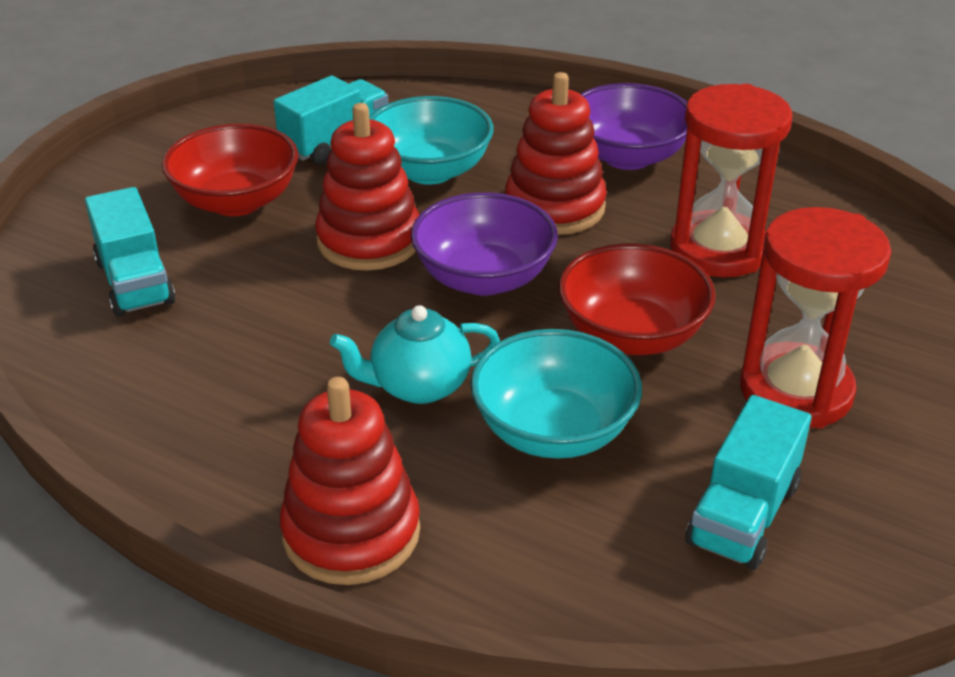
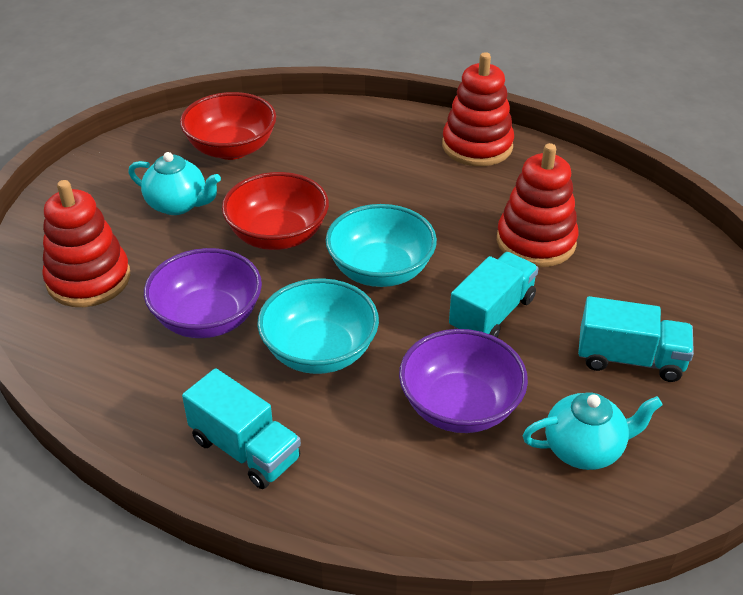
red hourglass: [670,84,792,277] [740,207,891,429] = 2 -> none = 0
turquoise teapot: [330,305,500,404] = 1 -> [129,152,221,215] [523,393,663,470] = 2

